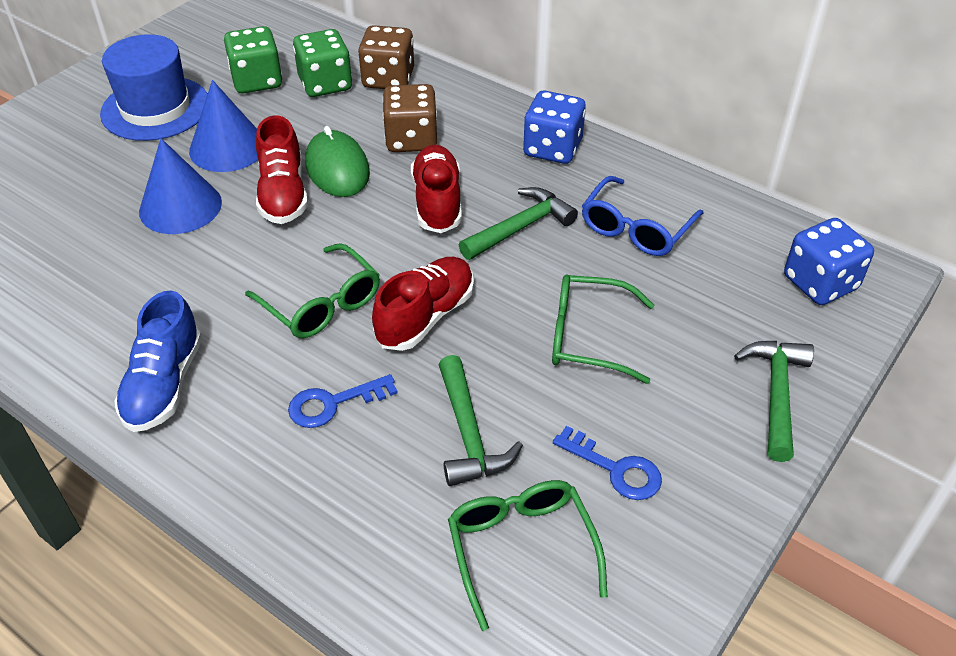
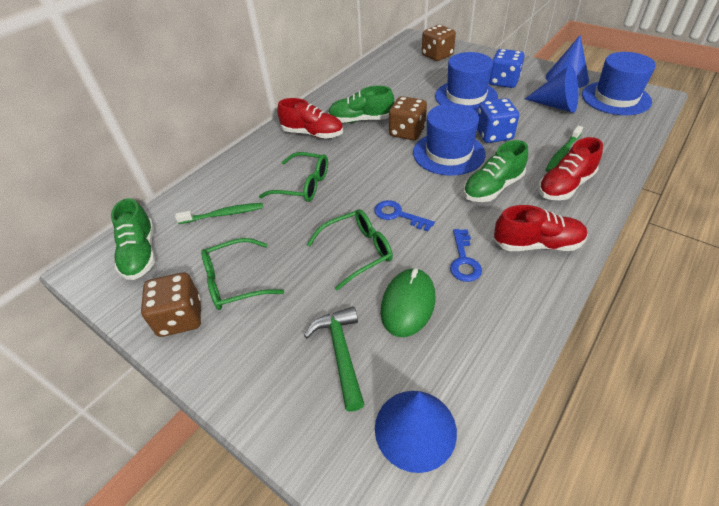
blue cone: [139,138,222,234] [189,80,258,172] = 2 -> [375,391,457,473] [525,65,578,113] [546,35,589,88] = 3
blue glasses: [582,176,703,256] = 1 -> none = 0
blue hat: [100,34,208,141] = 1 -> [413,103,486,176] [435,52,498,112] [582,52,656,115] = 3
blue shoe: [115,291,202,432] = 1 -> none = 0
brown dice: [358,25,414,89] [383,84,437,152] = 2 -> [141,272,201,337] [389,96,427,140] [422,25,456,61] = 3
green dice: [224,26,282,94] [293,29,352,97] = 2 -> none = 0
green hammer: [439,355,523,486] [459,187,578,260] [734,341,814,462] = 3 -> [304,307,365,412] = 1
green shoe: none = 0 -> [111,198,155,280] [328,86,394,123] [463,140,528,202] = 3
green toothbrush: none = 0 -> [175,203,263,224] [545,126,583,172] = 2

